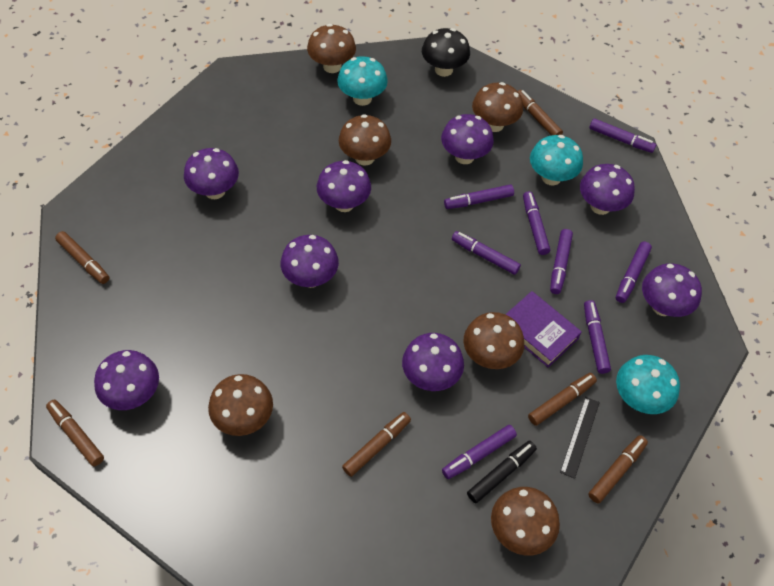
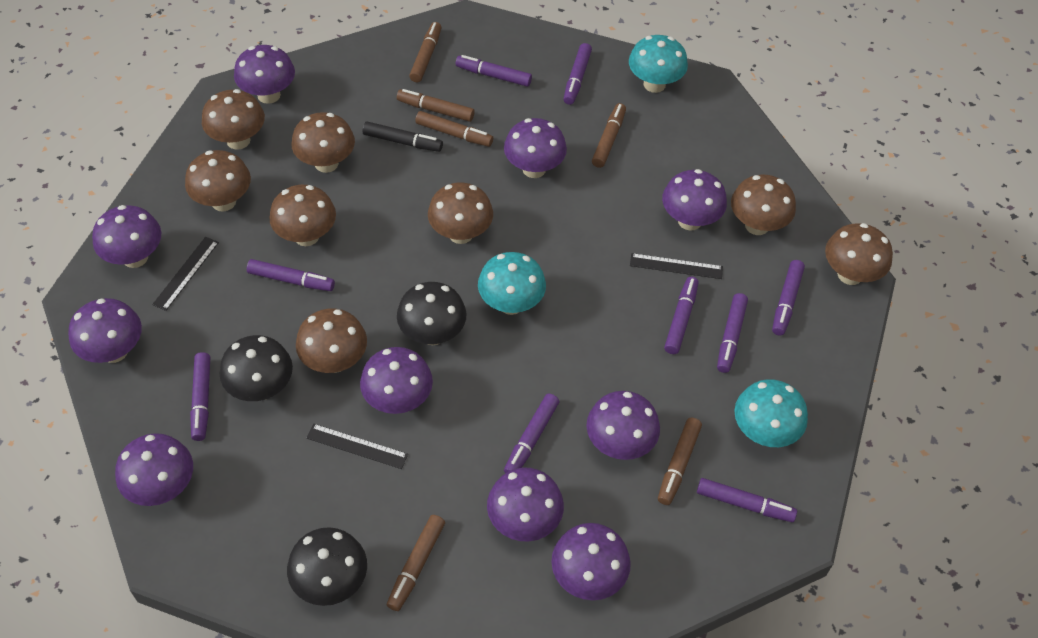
black mushroom: [422,28,470,77] = 1 -> [219,335,293,401] [287,527,367,606] [397,282,466,345] = 3
black ruler: [560,397,600,479] = 1 -> [152,237,219,311] [307,424,408,469] [630,253,723,279] = 3
brown mushroom: [208,374,273,436] [307,24,356,73] [339,114,391,166] [464,312,524,369] [472,82,523,132] [491,487,560,556] = 6 -> [185,150,251,211] [202,89,265,150] [269,185,336,246] [291,112,355,173] [296,308,367,373] [428,183,493,244] [731,174,796,235] [825,223,893,285] = 8
purple book: [505,291,581,368] = 1 -> none = 0
purple marker: [442,425,517,479] [444,184,514,209] [452,231,521,275] [523,191,550,255] [550,229,573,294] [584,300,611,374] [589,118,656,153] [616,242,652,303] = 8 -> [190,352,210,441] [247,259,335,291] [456,55,532,87] [504,394,559,473] [563,43,592,105] [664,277,699,354] [697,478,797,522] [717,293,748,373] [772,260,805,336] = 9
purple mushroom: [94,350,159,410] [184,148,239,199] [281,235,339,288] [317,160,371,212] [402,333,464,391] [441,114,494,164] [580,164,635,215] [642,263,702,317] = 8 -> [68,298,142,363] [92,205,161,268] [115,433,193,506] [234,45,295,104] [360,347,433,414] [487,468,564,541] [504,118,567,178] [551,523,631,600] [587,391,660,460] [662,169,727,231] = 10

